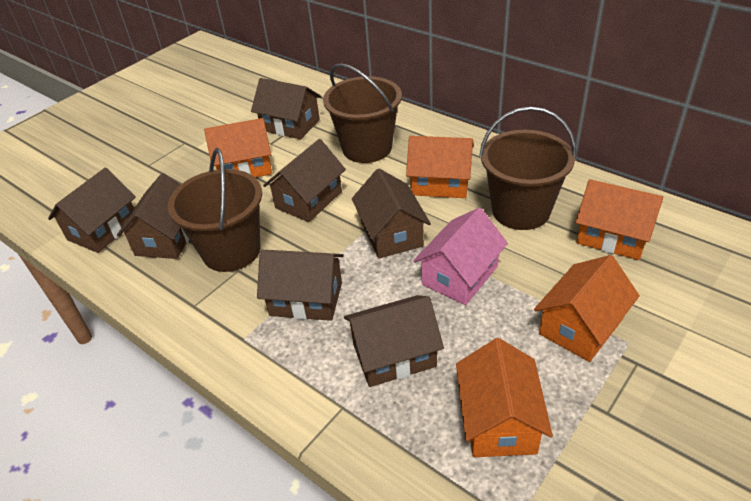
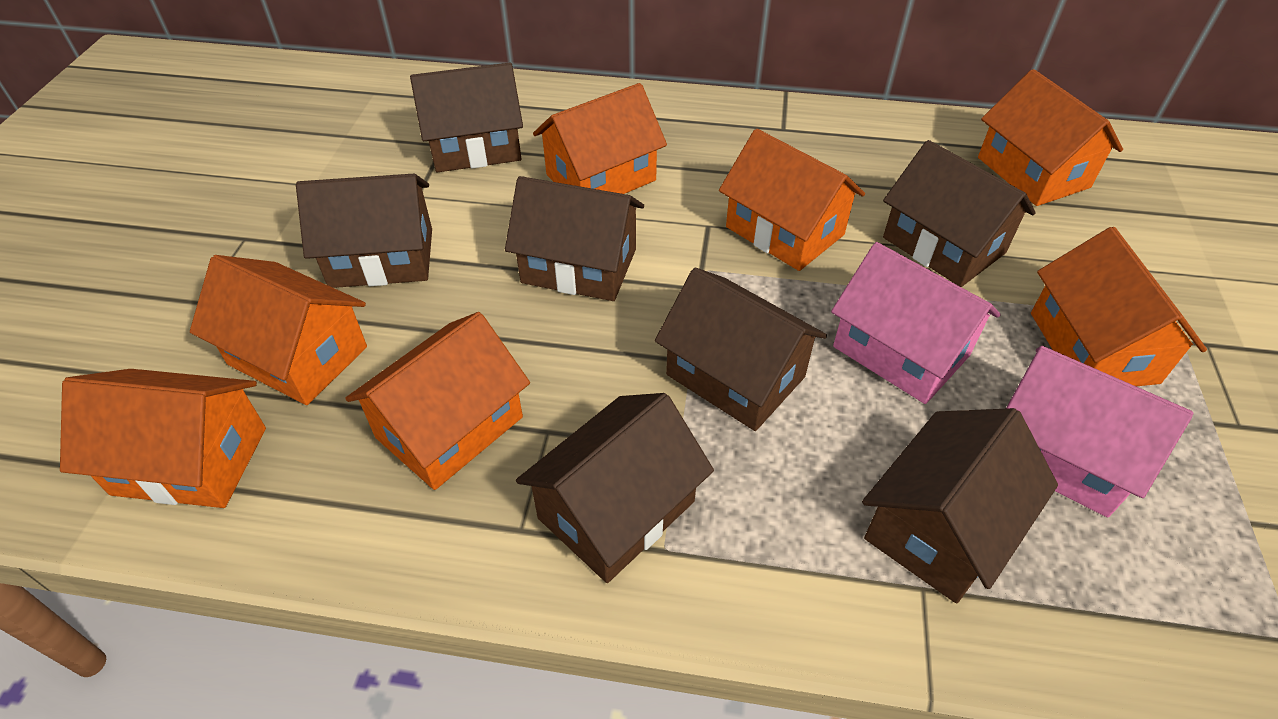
brown bucket: [168,148,262,272] [323,63,402,163] [479,106,576,230] = 3 -> none = 0
orange house: [204,118,272,177] [406,136,474,198] [456,338,553,457] [534,255,640,362] [576,179,663,260] = 5 -> [60,369,266,508] [190,255,367,405] [345,312,530,490] [533,83,667,194] [719,129,865,271] [978,69,1123,206] [1031,227,1207,386] = 7
pink house: [413,208,508,305] = 1 -> [831,242,1001,404] [1006,346,1193,517] = 2

